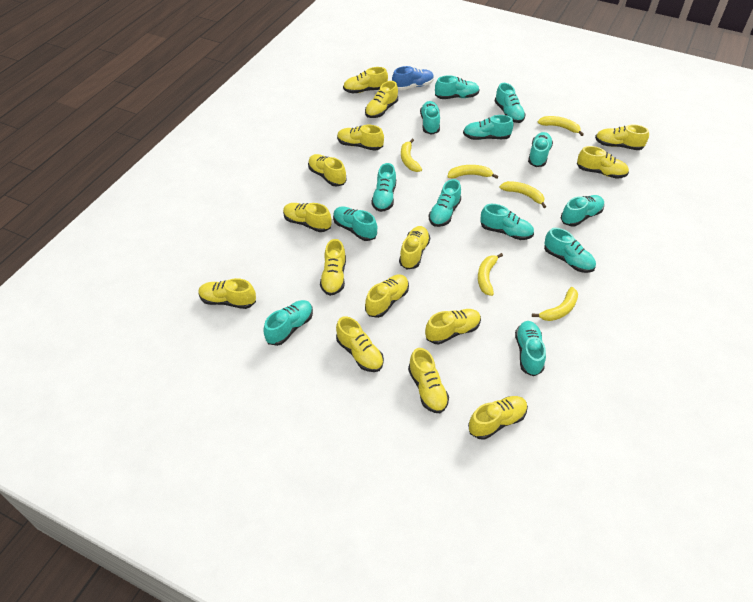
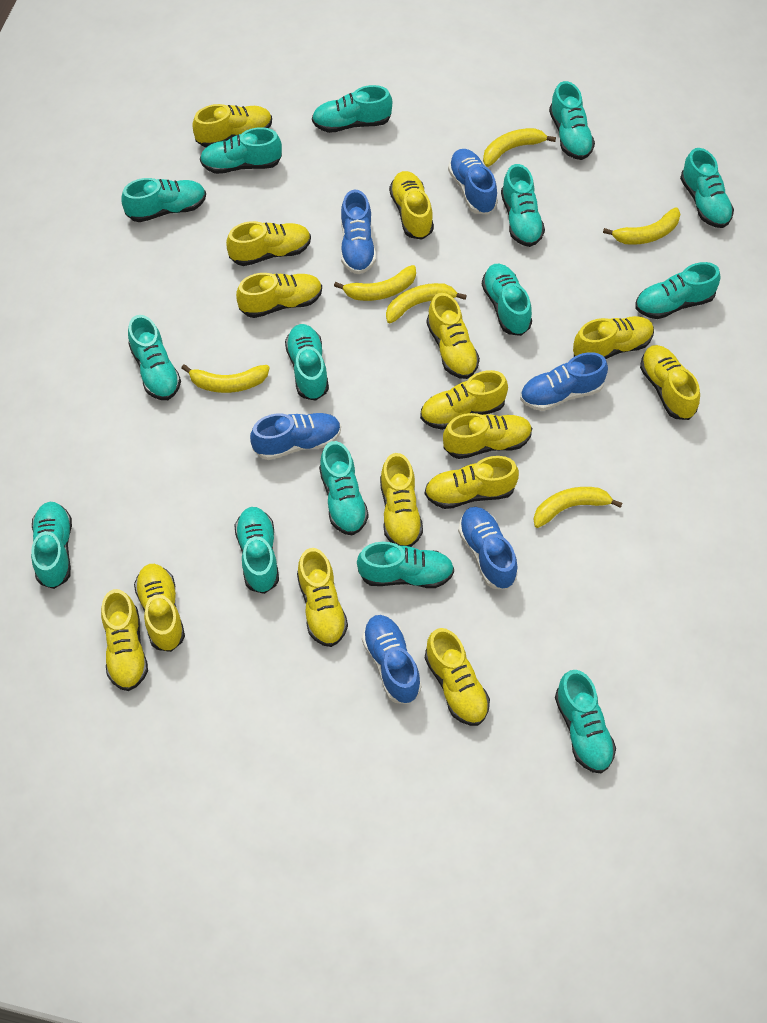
blue shoe: [392,66,434,90] = 1 -> [250,413,341,460] [341,190,376,274] [362,615,422,704] [448,149,498,215] [458,507,518,590] [520,352,608,411] = 6
turquoise shoe: [263,300,313,346] [333,206,377,241] [371,163,396,212] [420,101,440,135] [429,179,461,227] [435,75,479,99] [463,115,513,140] [480,204,534,240] [495,83,526,123] [515,321,546,376] [528,132,553,167] [544,228,596,273] [561,195,604,226] = 13 -> [31,502,72,589] [122,178,206,222] [128,315,181,400] [200,127,282,174] [234,507,279,594] [285,324,329,401] [312,85,392,133] [319,441,369,536] [357,542,454,588] [482,264,532,336] [501,164,545,247] [549,81,595,160] [555,670,616,773] [635,262,721,319] [680,148,734,228] = 15

